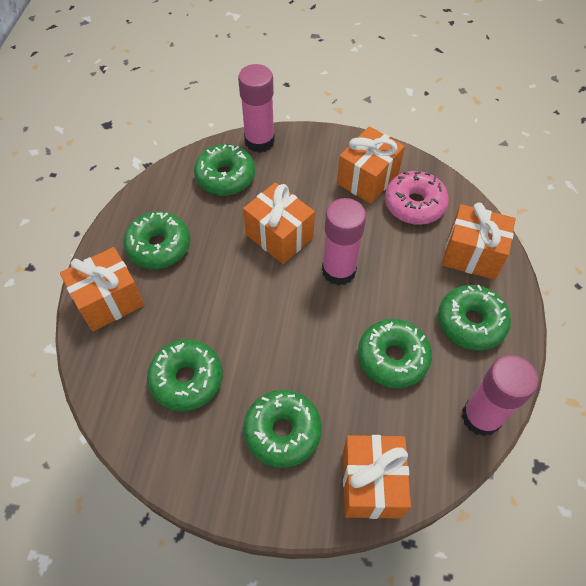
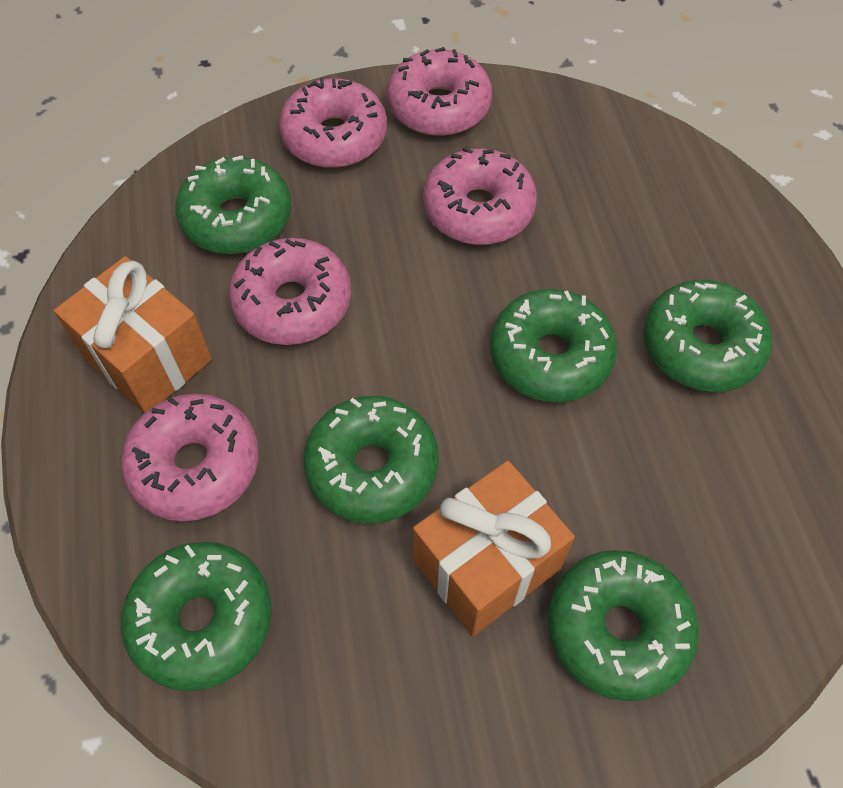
orange gift: [60,247,144,331] [243,182,315,264] [337,126,405,204] [343,435,411,519] [442,203,516,280] = 5 -> [54,256,212,413] [413,460,575,636] = 2
pink donut: [385,171,449,225] = 1 -> [121,394,259,521] [229,238,351,345] [279,77,387,168] [387,47,492,136] [423,147,537,245] = 5
pink glue stick: [238,64,275,153] [322,198,366,285] [462,355,538,436] = 3 -> none = 0

